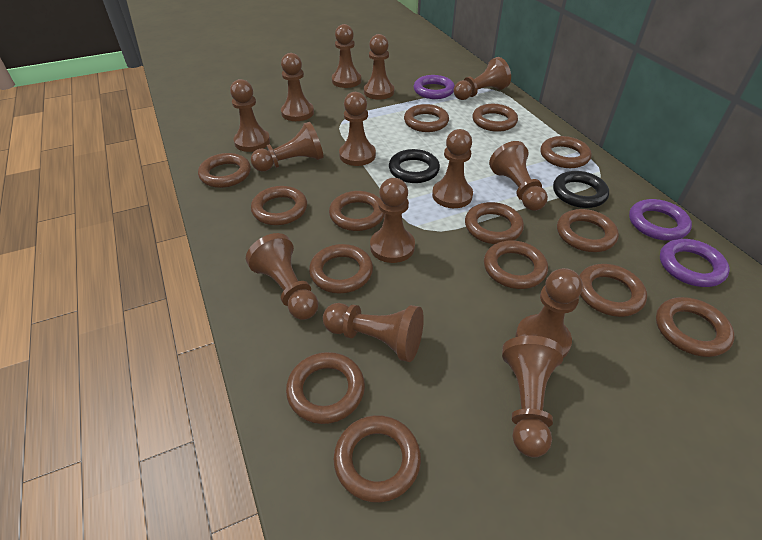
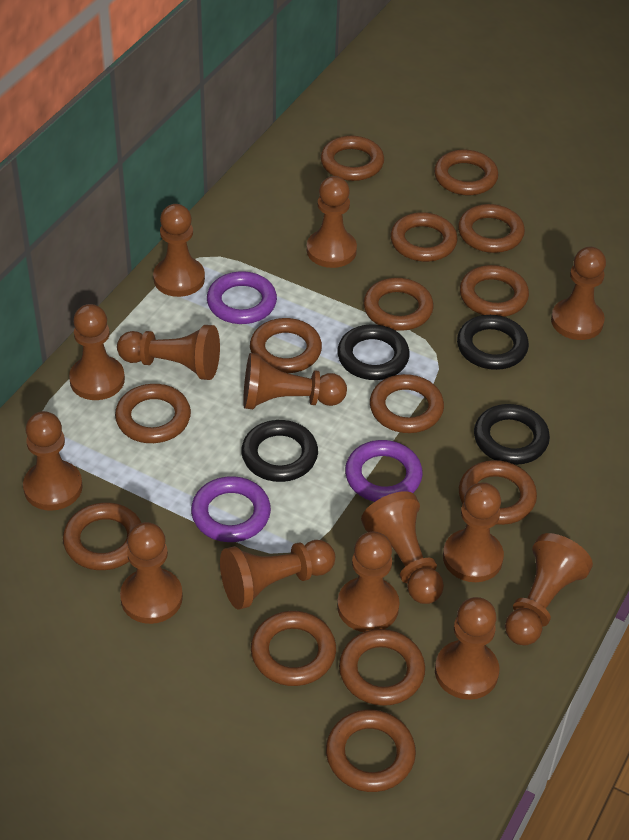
black ring: [389,149,440,183] [553,171,609,208] = 2 -> [241,420,318,482] [337,324,410,380] [457,315,529,370] [474,404,550,465] = 4

